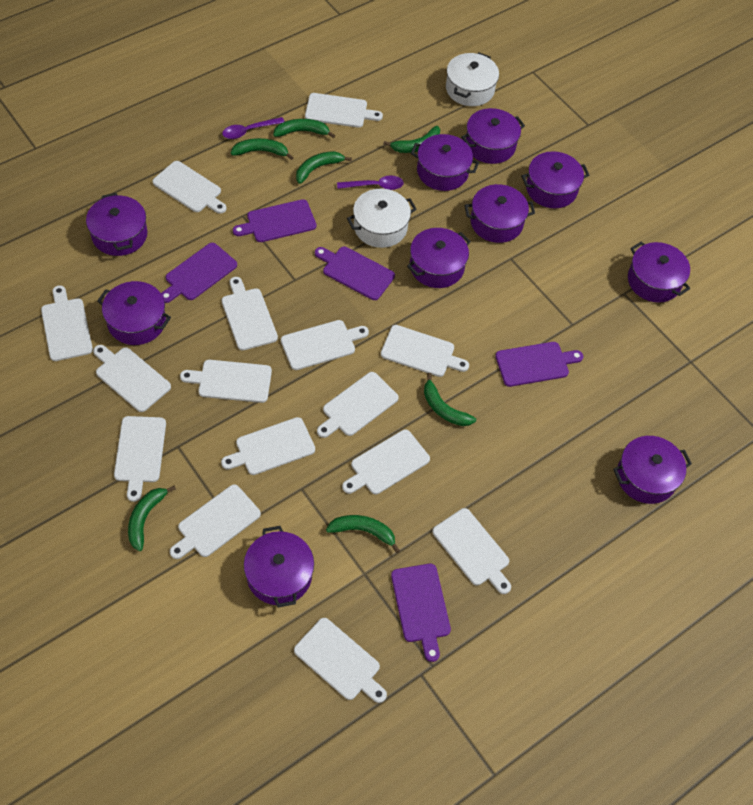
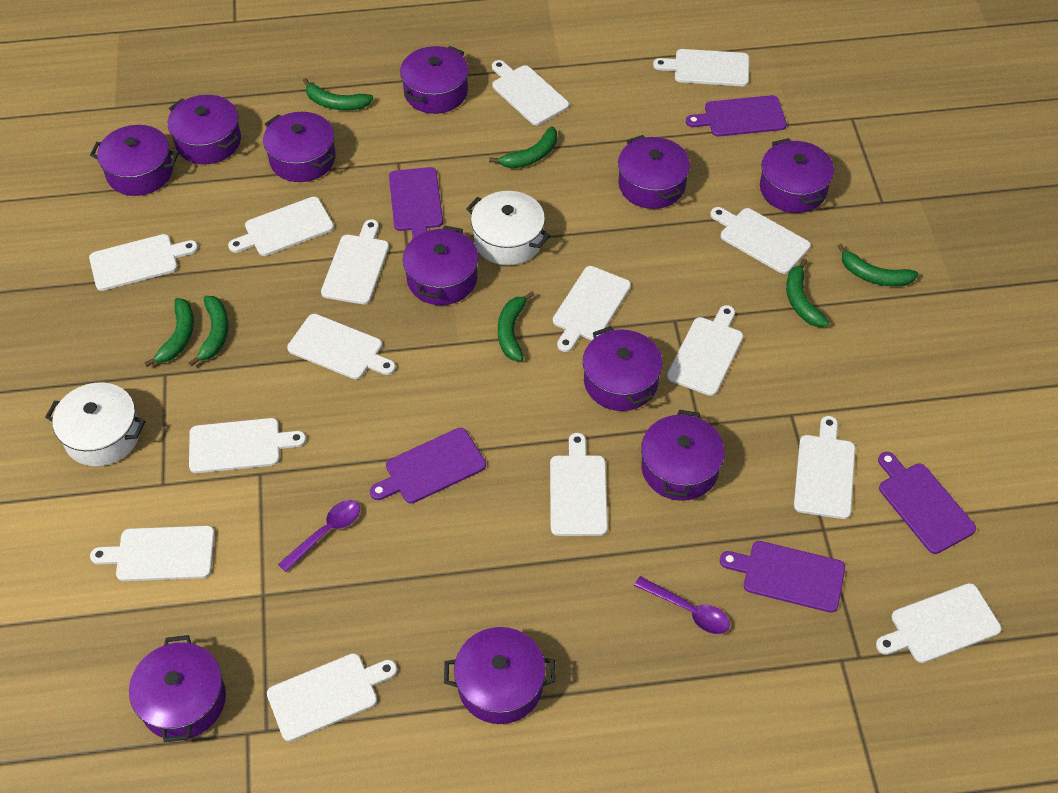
purple pot: [86,193,148,256] [97,281,171,345] [244,526,314,608] [407,228,471,288] [411,134,479,191] [461,108,525,164] [465,184,535,243] [521,151,589,208] [613,436,692,504] [628,241,690,303] = 10 -> [90,125,179,196] [129,635,226,742] [168,95,241,164] [263,112,336,182] [400,46,469,114] [403,226,478,305] [444,627,556,724] [583,326,663,411] [618,135,690,209] [641,410,725,501] [760,138,834,213] = 11

